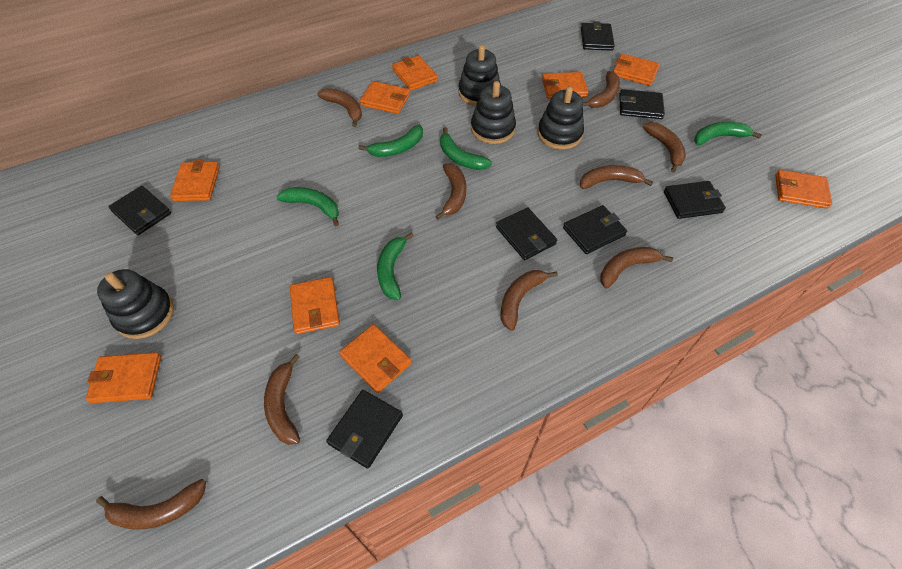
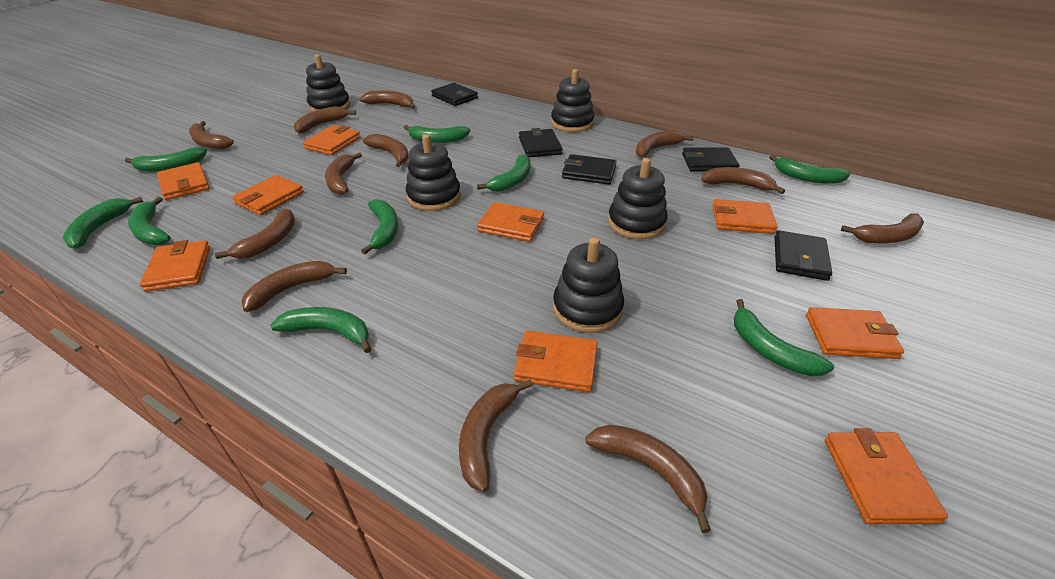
black stacking toy: [97,269,174,339] [458,45,501,106] [471,81,516,144] [538,86,584,150] = 4 -> [306,54,350,112] [406,134,461,211] [551,69,594,132] [553,237,624,333] [608,158,667,239] = 5
black wallet: [108,186,171,235] [326,390,403,469] [496,207,557,260] [563,205,627,254] [581,21,615,51] [619,89,665,119] [664,181,726,219] = 7 -> [431,83,478,106] [519,128,563,158] [562,154,617,185] [682,147,739,172] [774,230,832,281] = 5
brown banana: [96,479,206,530] [264,354,300,445] [317,88,362,127] [435,163,466,220] [501,270,558,331] [580,165,653,189] [582,71,620,108] [600,247,673,289] [643,122,686,173] = 9 -> [189,121,234,150] [215,208,295,259] [241,261,347,312] [294,106,356,134] [325,152,362,195] [360,91,415,109] [363,134,409,167] [459,379,533,492] [585,425,711,533] [636,130,694,157] [701,167,785,194] [841,213,924,243] = 12
green banana: [276,187,339,226] [359,125,423,157] [377,232,414,300] [440,127,492,170] [694,122,762,145] = 5 -> [63,197,143,249] [125,147,207,172] [128,197,171,245] [270,307,371,353] [361,199,398,254] [404,125,470,143] [477,154,530,192] [734,299,834,376] [769,154,851,184] = 9

